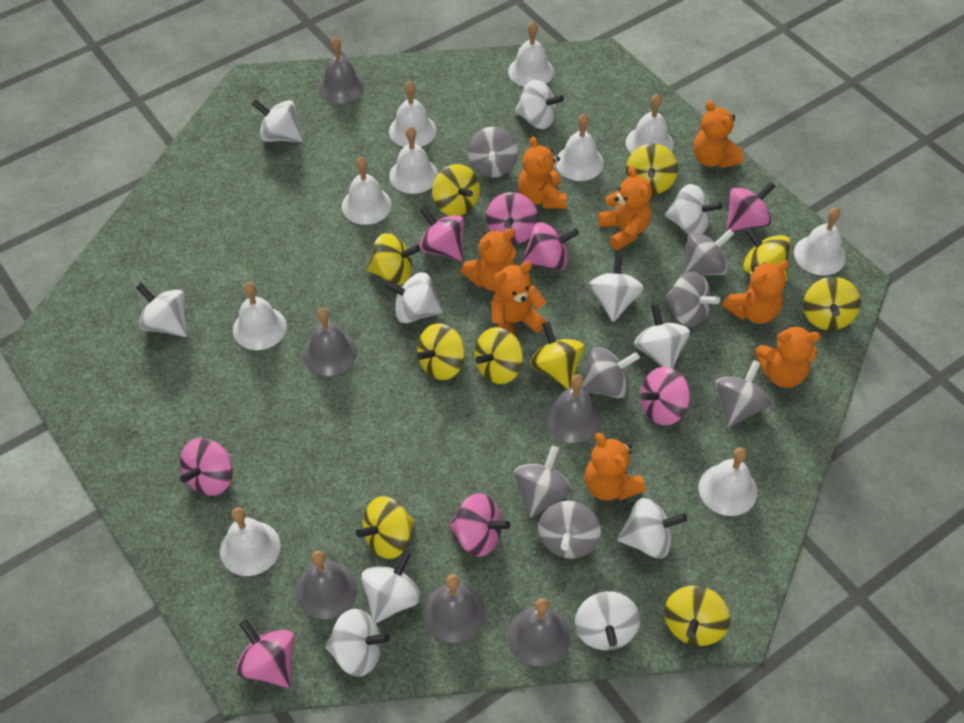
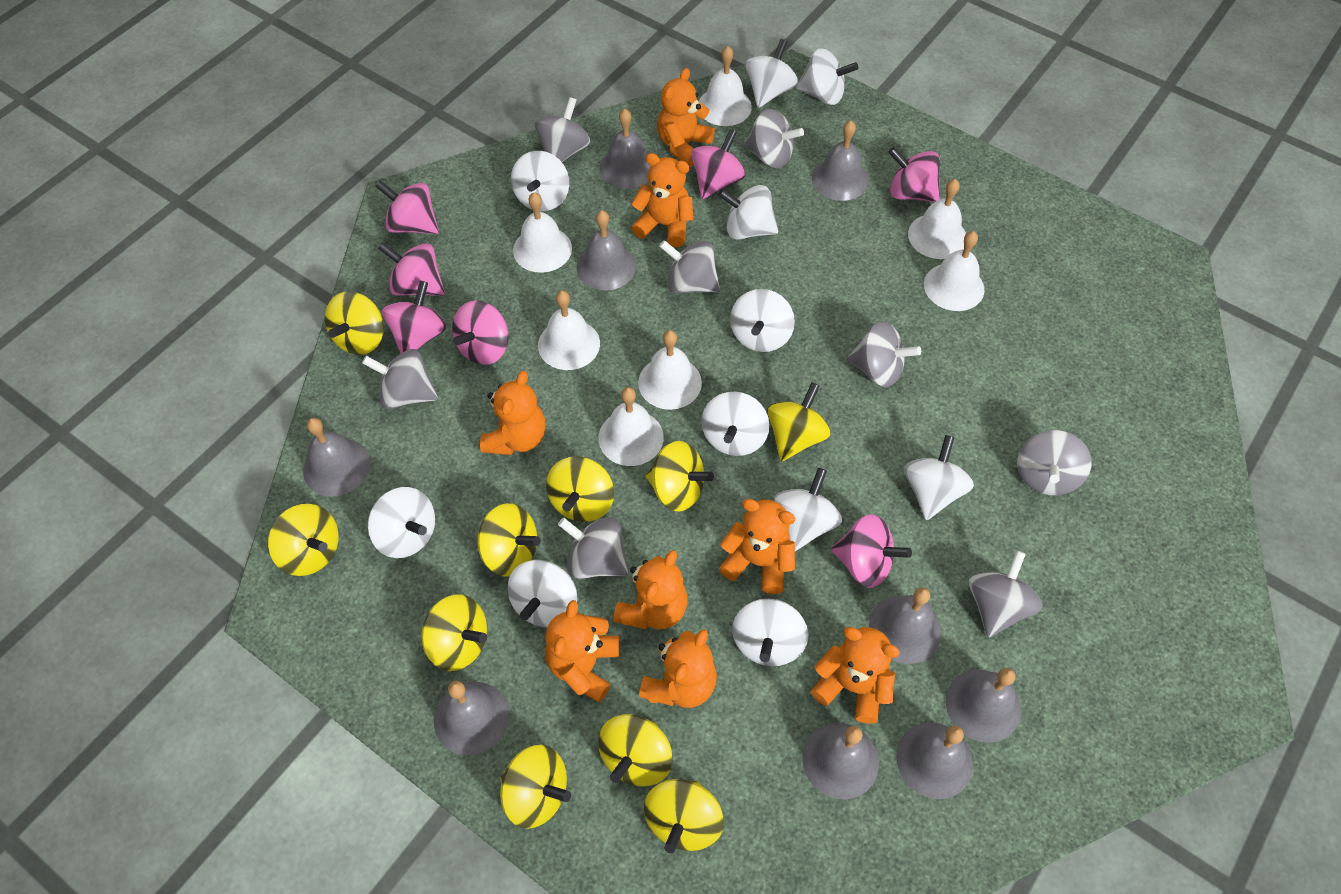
grey bell: [296,551,357,619] [303,308,357,376] [318,37,365,104] [423,574,485,643] [507,598,570,666] [545,374,601,443] = 6 -> [303,418,370,496] [434,681,509,756] [576,210,636,290] [600,109,651,189] [803,723,879,800] [812,120,868,201] [869,587,941,664] [896,723,973,799] [946,668,1021,743] = 9
grey spinning top: [467,127,518,178] [514,446,572,518] [538,501,601,559] [581,347,640,398] [664,272,720,327] [682,229,734,276] [715,360,771,428] = 7 -> [362,349,438,409] [535,97,590,162] [558,517,629,579] [659,240,720,294] [744,109,804,168] [847,321,921,387] [969,550,1042,638] [1017,430,1092,495] = 8
pink spinning top: [180,438,233,496] [236,619,294,688] [420,206,464,261] [449,493,510,557] [486,192,538,244] [522,222,579,271] [640,367,690,425] [726,182,775,232] = 8 -> [375,180,439,234] [378,242,445,296] [382,281,447,354] [452,300,509,365] [691,129,745,199] [831,514,912,588] [888,147,940,202] = 7
white bell: [220,508,281,576] [233,282,287,350] [342,157,392,225] [389,81,437,147] [389,126,438,194] [508,21,554,87] [556,114,604,181] [626,94,674,154] [699,447,757,516] [794,208,846,276] = 10 -> [513,192,572,273] [538,291,600,370] [598,387,664,466] [638,330,702,410] [699,46,752,126] [908,179,966,259] [924,231,985,311] = 7

